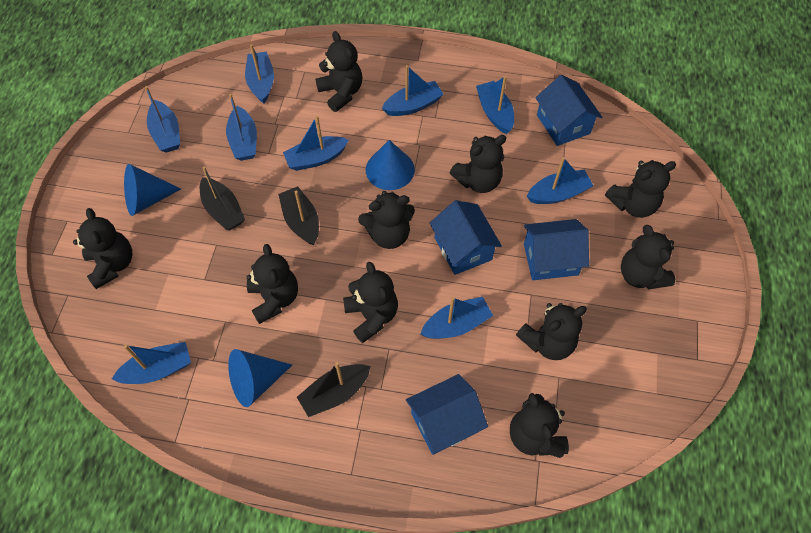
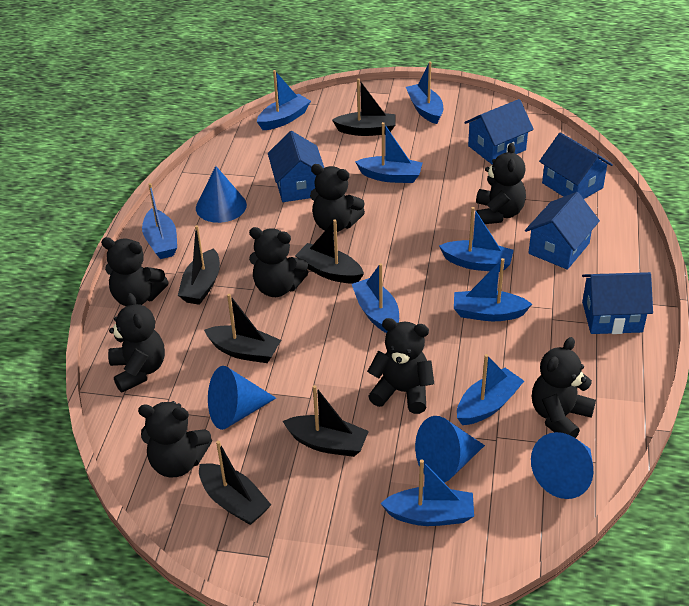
black boat: [200,166,245,231] [278,186,319,246] [297,362,371,417] = 3 -> [178,225,220,305] [199,441,271,525] [204,294,281,363] [283,385,369,457] [295,220,364,284] [332,78,395,136] = 6
black teddy bear: [73,208,132,289] [247,244,298,324] [316,31,362,112] [343,262,398,343] [358,191,415,249] [450,135,506,193] [510,393,569,458] [516,303,587,360] [605,160,676,218] [621,225,675,290] = 10 -> [101,237,169,306] [108,293,165,392] [138,401,212,477] [249,227,308,297] [310,164,365,232] [367,318,434,414] [476,143,526,224] [532,337,596,438] = 8
blue cone: [124,164,181,216] [228,349,292,407] [366,140,415,190] = 3 -> [196,166,247,223] [208,366,276,430] [415,416,485,483] [531,432,593,499] = 4
blue house: [406,374,488,455] [430,200,502,275] [524,219,589,280] [535,75,602,146] = 4 -> [268,131,324,202] [464,99,534,165] [525,192,600,270] [539,132,613,199] [582,272,653,334] = 5

